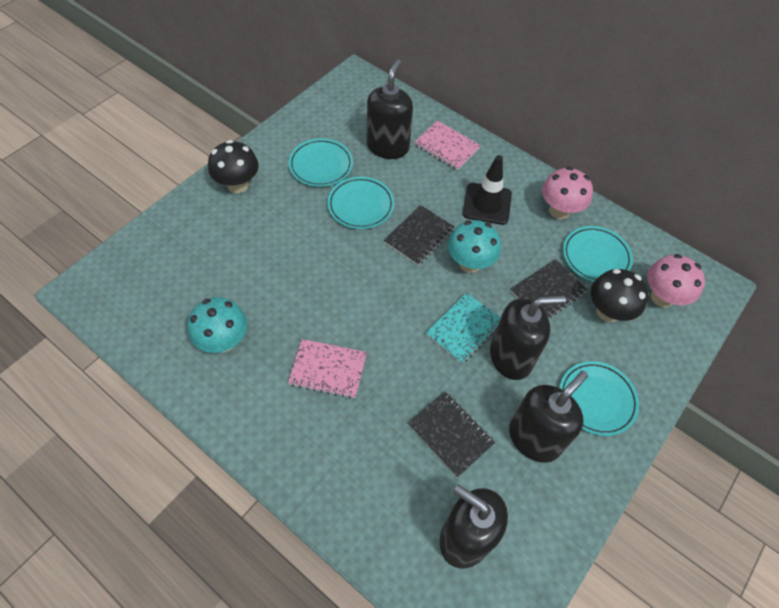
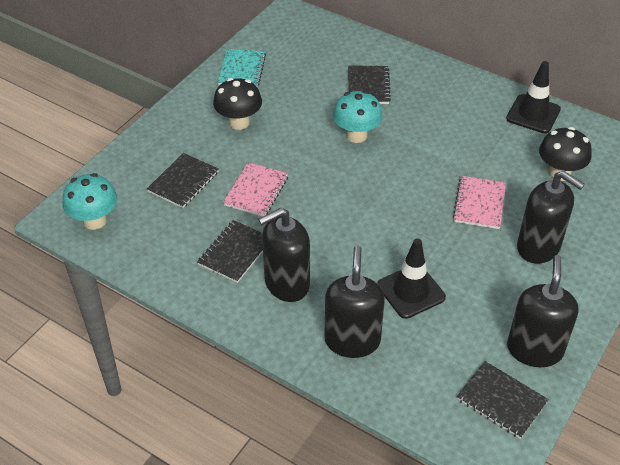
black notebook: [384,205,455,266] [408,391,495,478] [511,259,587,318] = 3 -> [147,153,219,208] [197,220,263,283] [348,65,391,104] [457,361,549,439] = 4
black traffic cone: [463,155,512,225] = 1 -> [378,238,446,319] [506,61,561,133] = 2
pink mushroom: [542,167,593,219] [647,254,705,308] = 2 -> none = 0
turquoise plate: [288,138,353,187] [327,177,394,229] [559,361,639,436] [563,226,633,282] = 4 -> none = 0

